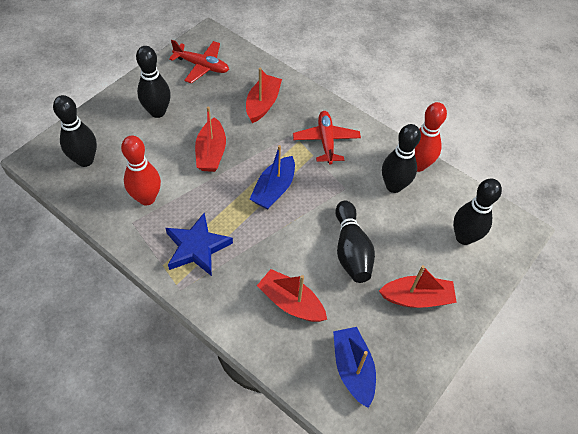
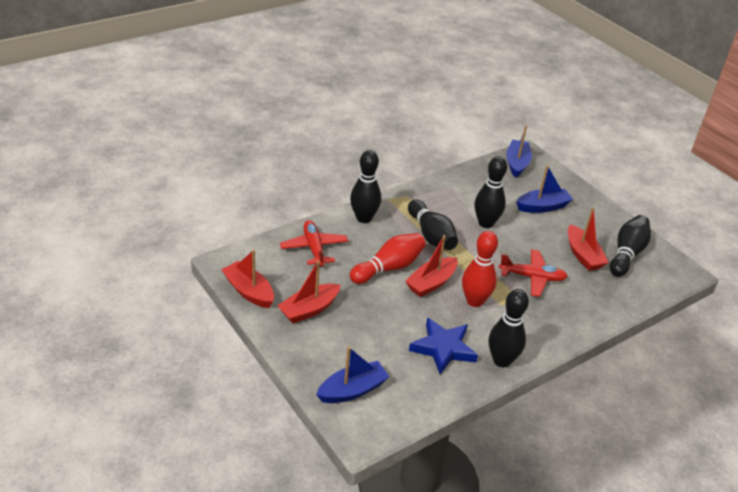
blue boat: [250,145,295,209] [333,327,376,408] = 2 -> [316,347,390,403] [506,126,532,178] [516,165,573,213] = 3

